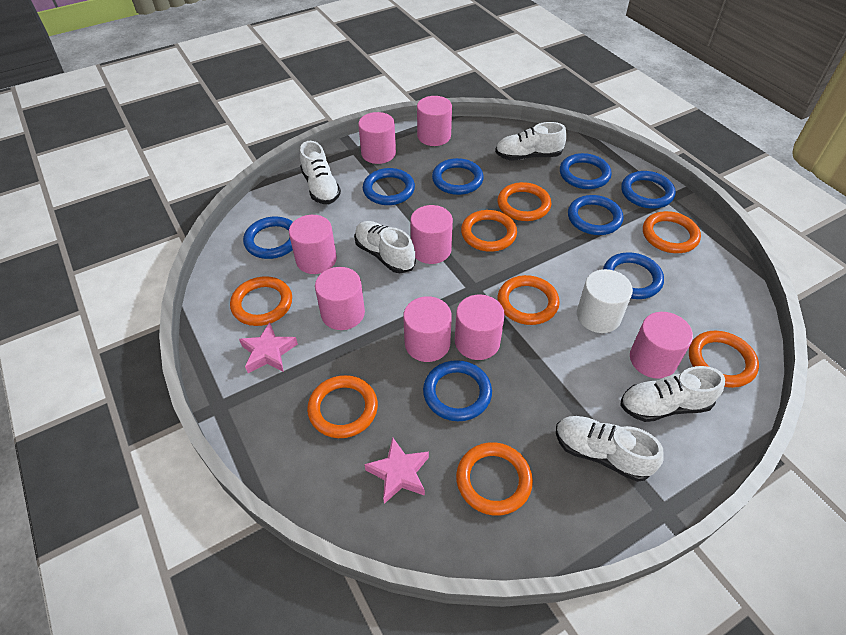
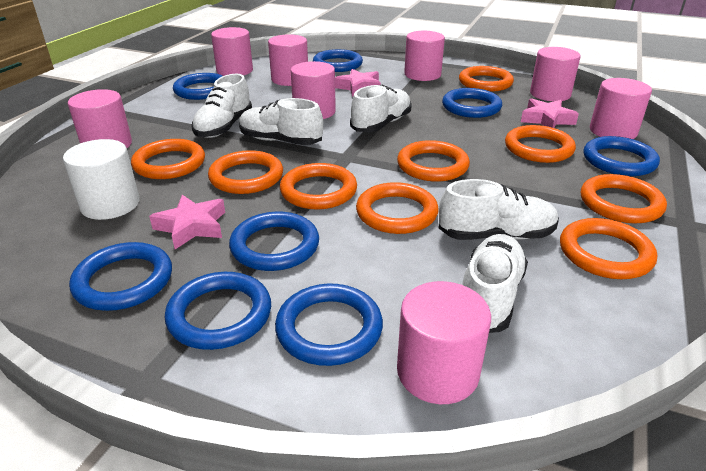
orange ring: [230,276,292,326] [307,375,378,438] [456,442,533,516] [461,210,517,252] [498,182,551,221] [498,275,560,325] [643,211,701,253] [689,331,759,388] = 8 -> [131,139,205,179] [208,150,283,194] [280,163,357,209] [356,182,439,234] [397,140,470,182] [459,66,514,92] [505,125,576,163] [560,218,657,279] [581,174,667,223] = 9
pink star: [239,322,298,373] [364,437,429,504] = 2 -> [149,195,225,249] [335,69,381,97] [521,98,579,128] = 3

